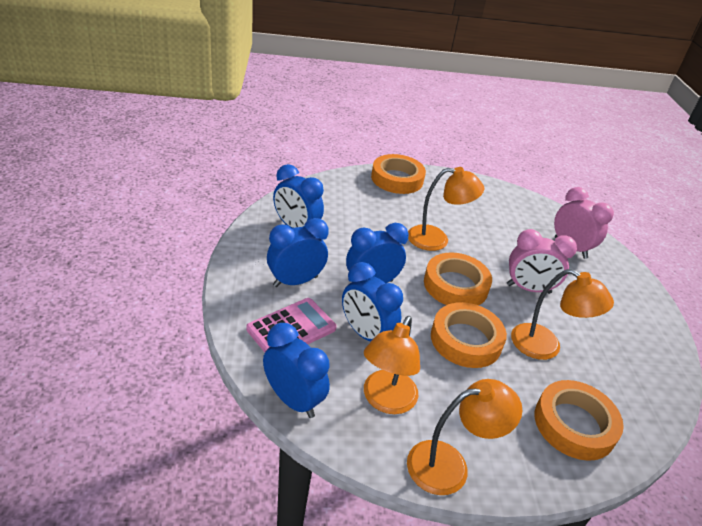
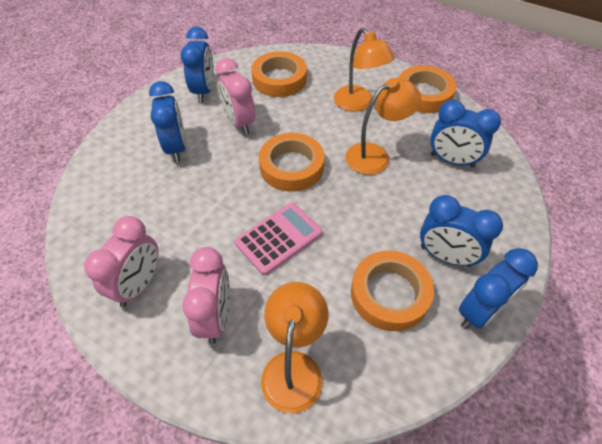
orange lamp: [364,316,420,414] [407,379,523,495] [408,167,484,251] [511,269,614,360] = 4 -> [261,282,329,413] [334,28,395,112] [345,78,421,175] = 3
pink clock: [507,229,577,294] [554,187,614,259] = 2 -> [84,216,159,307] [182,247,230,344] [215,58,255,135] = 3

